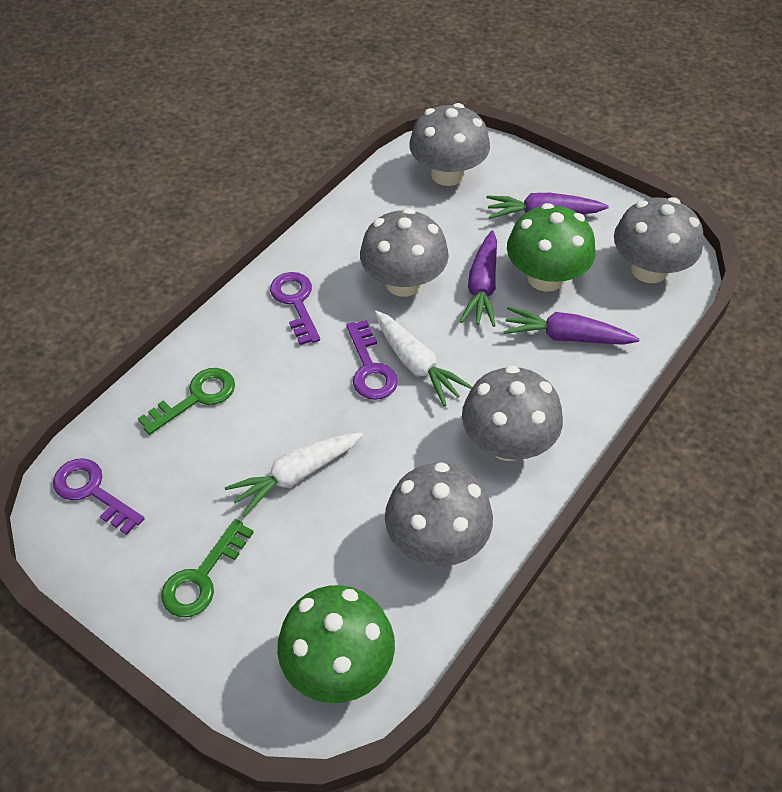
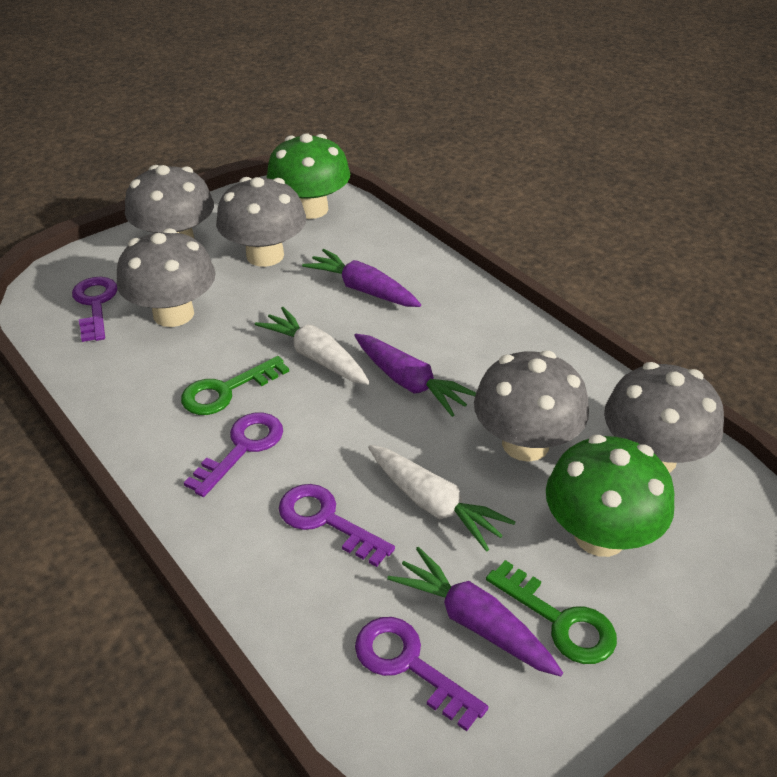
purple key: [53,458,145,535] [270,272,320,345] [346,320,398,400] = 3 -> [72,277,118,342] [184,413,283,497] [279,484,395,567] [355,617,488,731] = 4

